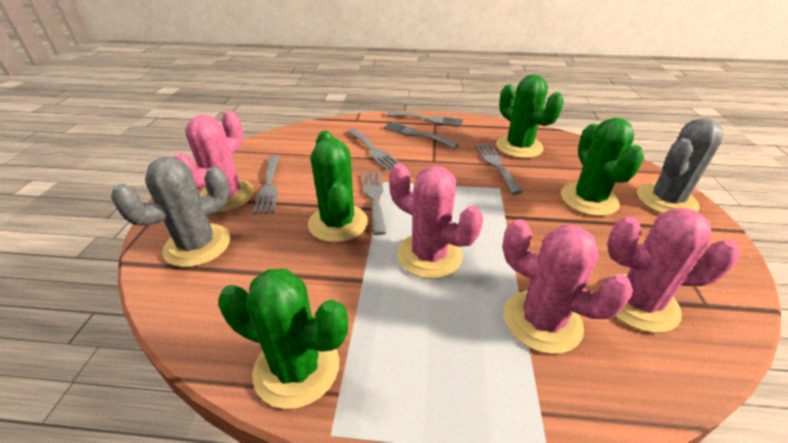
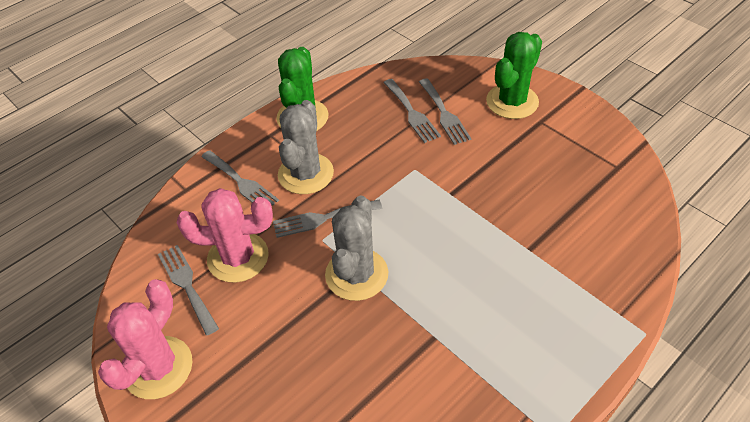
green cactus: [218,269,348,409] [308,131,368,243] [496,74,564,158] [561,118,644,216] = 4 -> [276,47,329,131] [486,32,542,119] = 2
grey fork: [253,156,280,214] [348,129,400,171] [362,172,386,235] [384,121,459,149] [387,111,463,126] [475,144,522,194] = 6 -> [158,245,219,336] [201,150,279,206] [273,199,382,238] [384,79,441,143] [419,78,472,145] = 5
pink cactus: [174,111,254,212] [389,164,483,279] [502,219,633,354] [607,208,740,333] = 4 -> [98,279,193,399] [177,188,273,283] = 2

